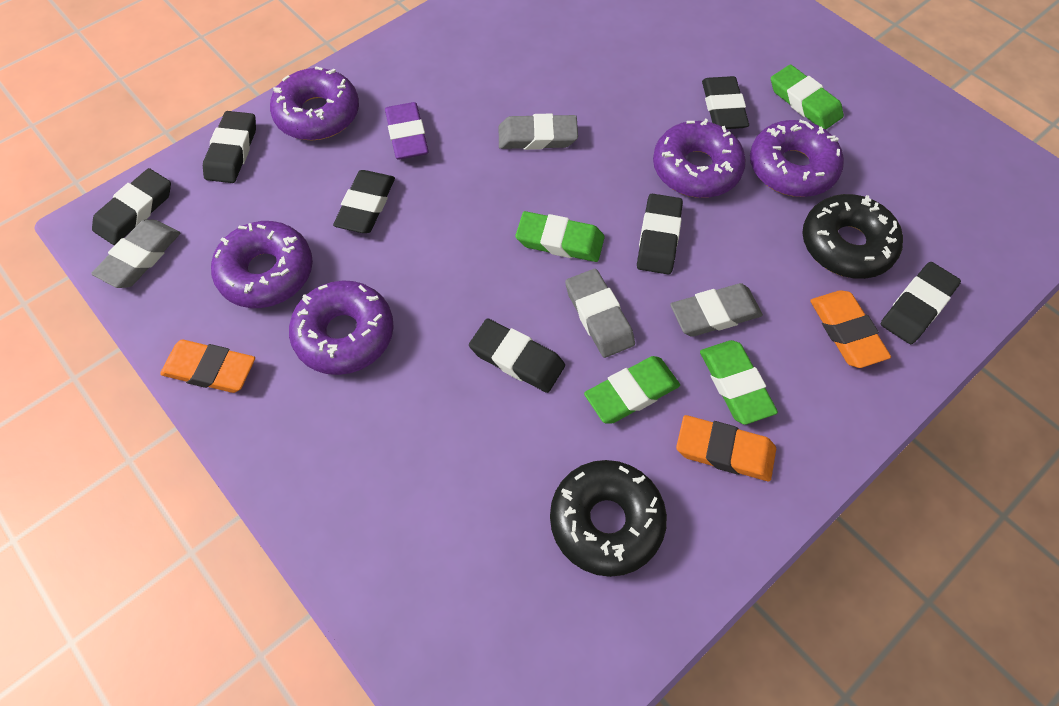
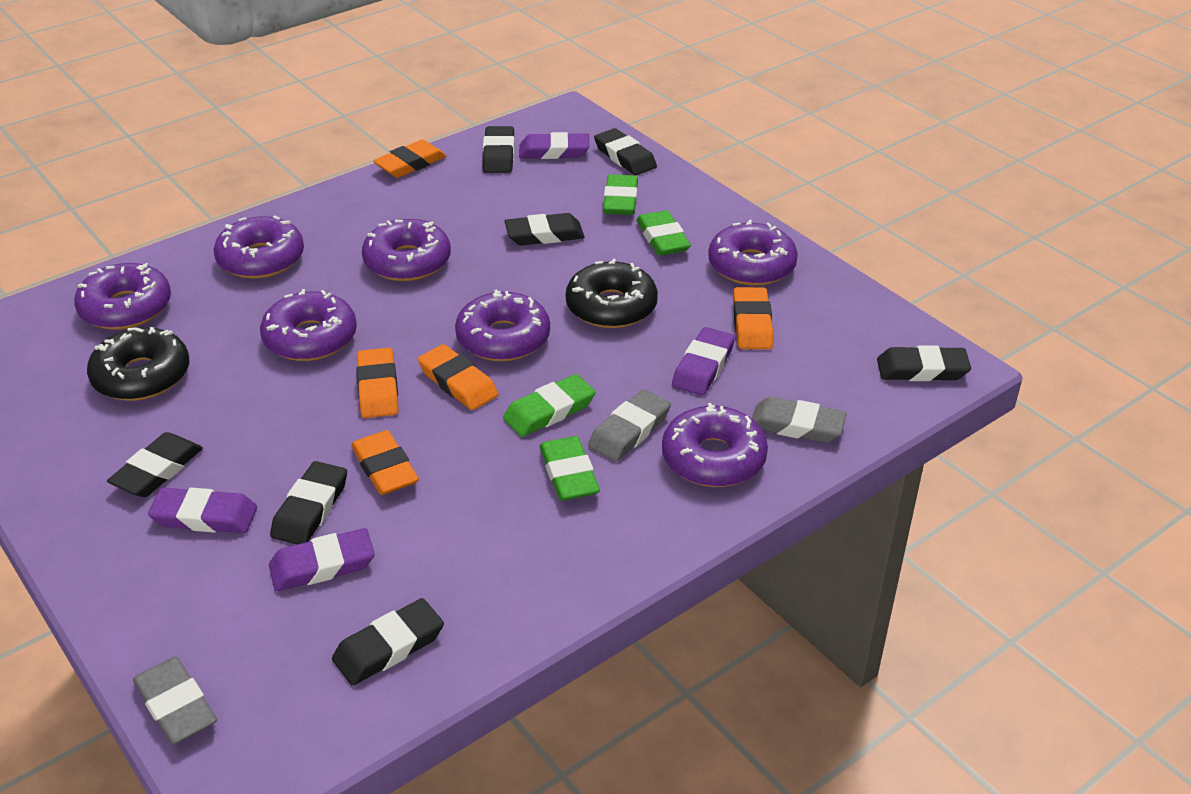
grey eraser: [91,219,180,288] [499,114,578,150] [565,269,635,358] [670,283,763,337] = 4 -> [133,657,217,744] [588,389,671,462] [752,397,847,443] = 3
orange eraser: [160,340,255,393] [676,415,776,481] [810,290,891,368] = 3 -> [351,430,419,495] [356,348,399,418] [373,140,446,178] [418,344,499,410] [733,287,773,349] = 5
purple donut: [211,221,313,308] [270,67,359,140] [289,280,394,375] [653,119,746,198] [750,120,844,197] = 5 -> [74,263,171,330] [214,216,304,279] [260,289,357,361] [362,219,451,281] [455,289,550,361] [662,403,768,487] [708,220,798,286] = 7
purple eraser: [385,102,429,160] = 1 -> [148,488,257,533] [269,528,375,591] [519,132,589,159] [672,327,735,396] = 4

